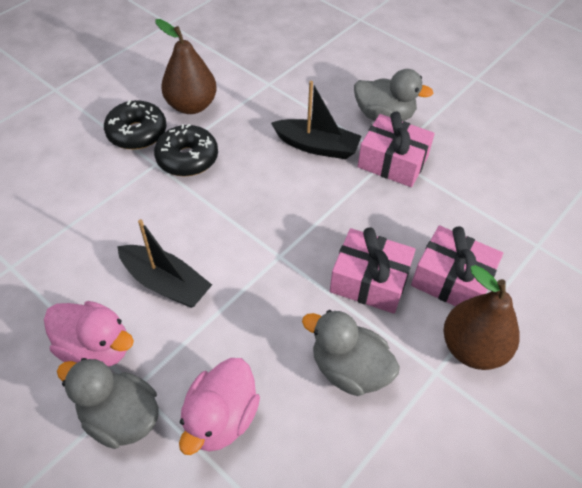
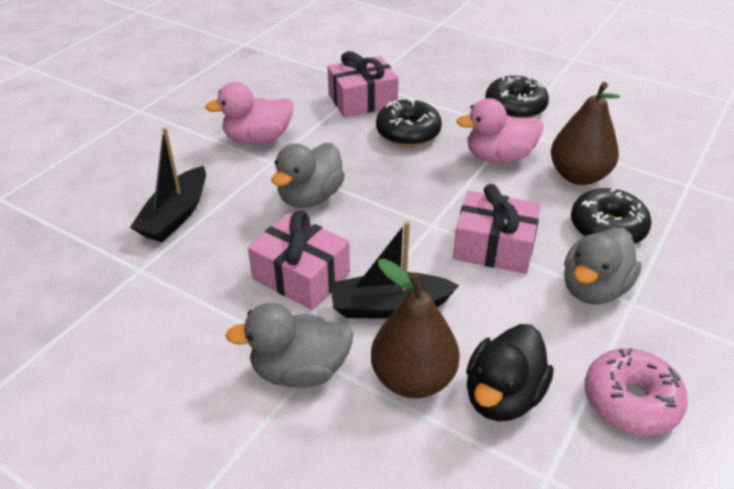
black donut: [104,100,166,150] [154,124,218,177] = 2 -> [376,98,442,147] [485,76,549,118] [571,187,652,244] = 3
black duck: none = 0 -> [466,324,554,421] = 1
pink donut: none = 0 -> [585,348,688,436] = 1

